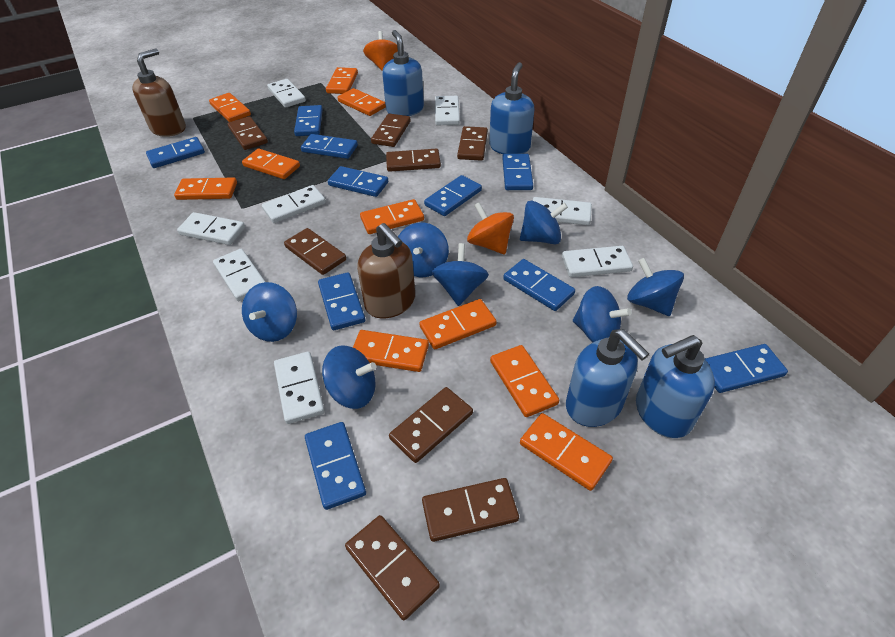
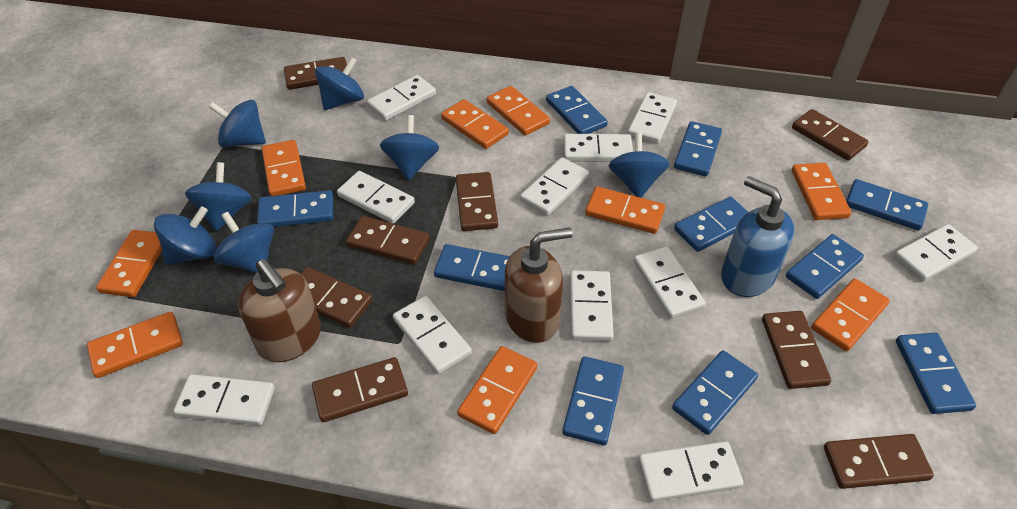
blue soap dispenser: [382,30,424,116] [489,62,534,154] [566,329,649,427] [636,335,715,438] = 4 -> [721,176,795,297] = 1
orange domino: [174,177,237,200] [209,93,251,122] [242,149,300,179] [326,67,358,94] [337,88,386,116] [353,330,429,372] [360,199,424,234] [419,299,497,349] [490,345,559,417] [520,413,613,491] = 10 -> [87,312,183,378] [96,230,162,297] [262,140,306,196] [441,99,509,149] [457,346,537,434] [487,86,550,136] [585,187,665,234] [792,163,851,220] [811,279,890,351] = 9
orange spinning top: [363,31,398,71] [467,202,514,254] = 2 -> none = 0
white domino: [177,212,245,245] [213,249,265,301] [262,185,326,223] [267,79,306,108] [274,351,325,424] [435,96,460,125] [533,197,592,225] [562,246,633,277] = 8 -> [173,374,275,425] [337,171,415,224] [367,75,436,121] [393,296,472,374] [520,157,589,216] [563,134,633,162] [570,270,614,341] [628,92,677,144] [634,246,706,319] [638,441,743,502] [894,224,978,281] = 11

